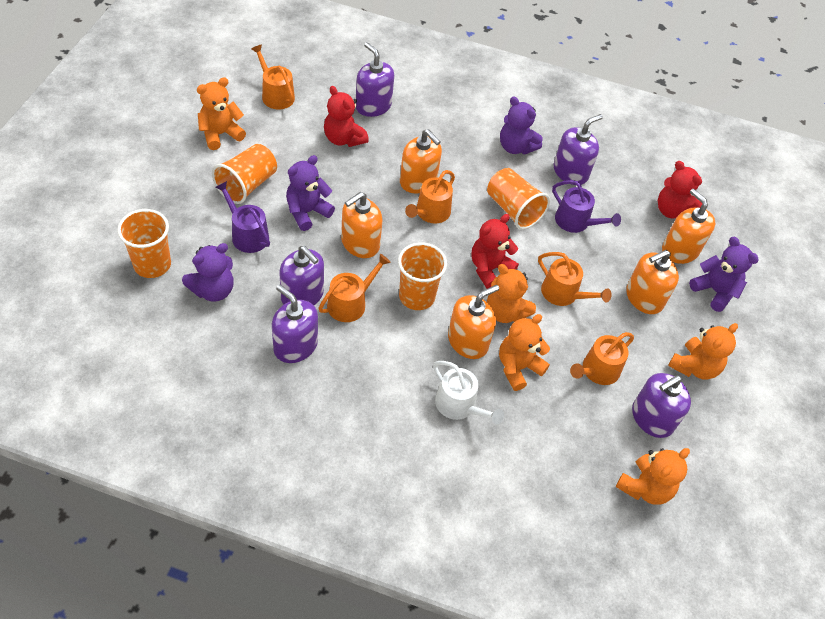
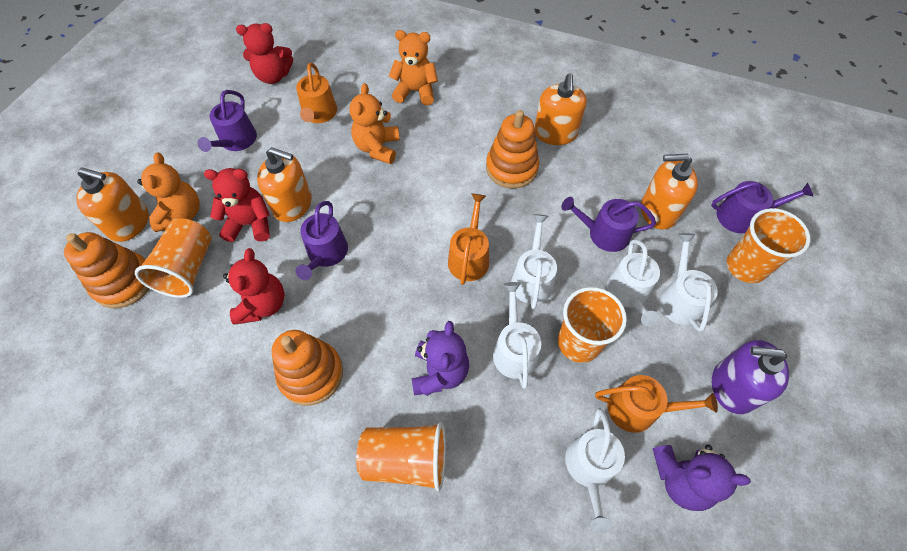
orange soap dispenser: [341,192,382,258] [400,129,442,193] [448,285,499,359] [626,250,679,314] [662,189,715,264] = 5 -> [76,167,149,242] [257,147,312,222] [534,73,587,145] [641,154,698,229] = 4
orange stacking toy: none = 0 -> [64,232,149,308] [272,330,343,406] [486,110,539,189] = 3
orange teddy bear: [197,77,246,150] [487,264,536,323] [499,314,550,391] [616,448,690,505] [668,323,738,380] = 5 -> [137,153,199,232] [349,83,400,164] [389,30,438,105] = 3
orange watering can: [251,44,295,110] [319,254,391,322] [405,170,455,224] [538,252,611,306] [570,332,634,385] = 5 -> [296,63,337,123] [448,193,489,285] [595,375,718,433] = 3
purple soap dispenser: [272,284,318,363] [279,246,324,305] [356,42,394,117] [554,114,603,185] [632,373,691,438] = 5 -> [712,340,789,414] = 1
purple teddy bear: [182,243,234,302] [286,155,335,231] [500,96,543,155] [689,237,759,312] = 4 -> [412,321,469,396] [653,444,751,511] = 2
purple watering can: [215,181,270,253] [552,180,621,233] = 2 -> [198,90,257,152] [295,201,348,280] [561,197,656,252] [711,181,814,234] = 4
white watering can: [433,361,504,424] = 1 -> [493,282,541,389] [511,214,557,309] [565,408,625,534] [607,239,660,327] [659,233,718,332] = 5

